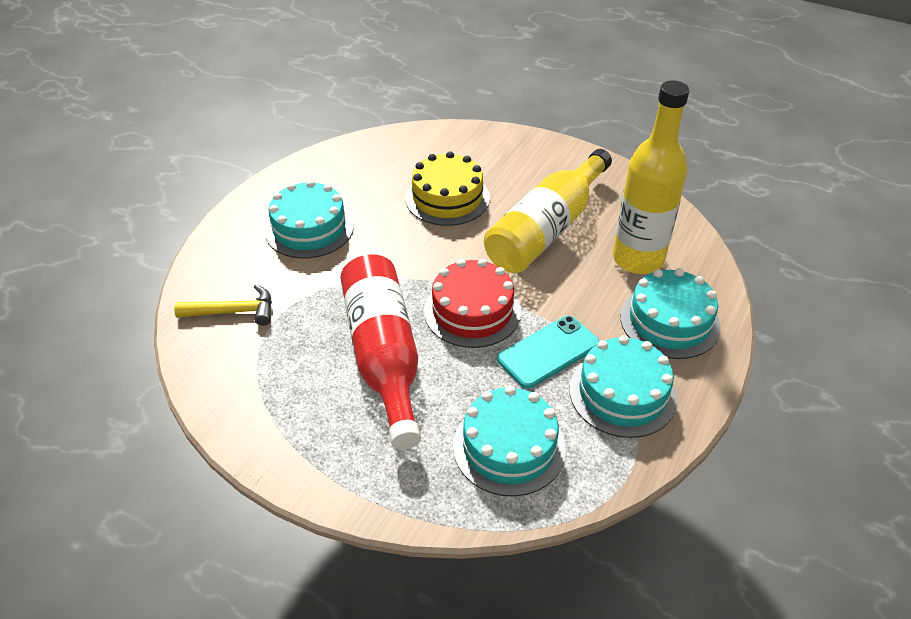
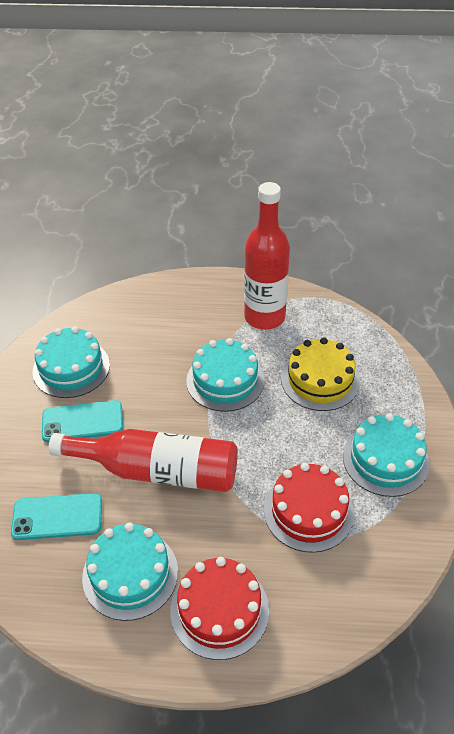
red bottle: [340,254,421,450] = 1 -> [49,429,238,492] [244,182,290,330] = 2
red cake: [424,259,521,348] = 1 -> [170,557,269,660] [264,463,354,553] = 2
turquoise phone: [497,316,599,389] = 1 -> [11,493,102,540] [42,400,123,442] = 2
yellow bottle: [484,149,612,273] [613,80,690,274] = 2 -> none = 0
yellow hammer: [174,284,272,326] = 1 -> none = 0

